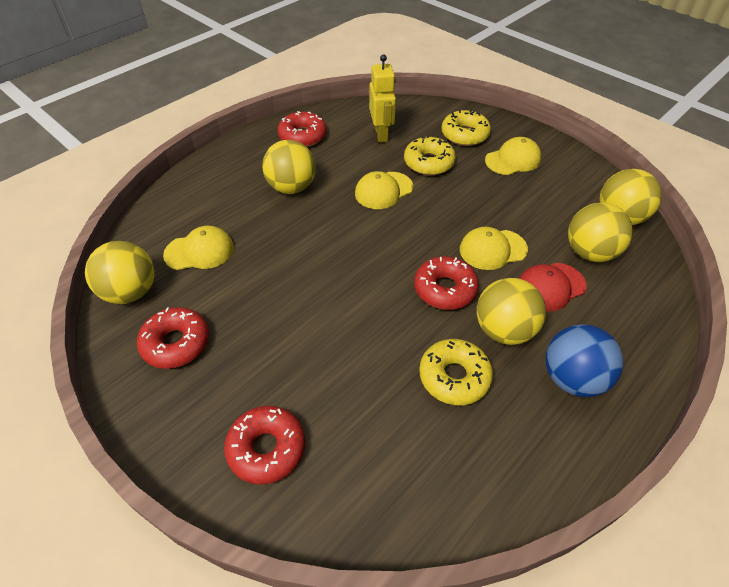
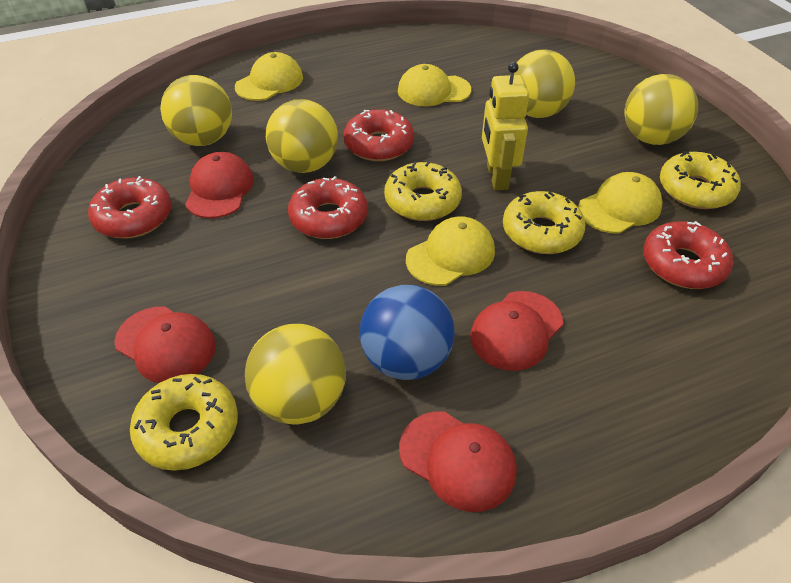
red cap: [519,263,587,312] = 1 -> [115,306,216,383] [185,152,254,219] [399,411,517,512] [470,291,563,371] = 4
yellow donut: [404,135,456,175] [419,339,493,405] [441,110,491,146] = 3 -> [130,374,238,471] [384,162,462,221] [503,191,585,254] [660,151,741,209] = 4

